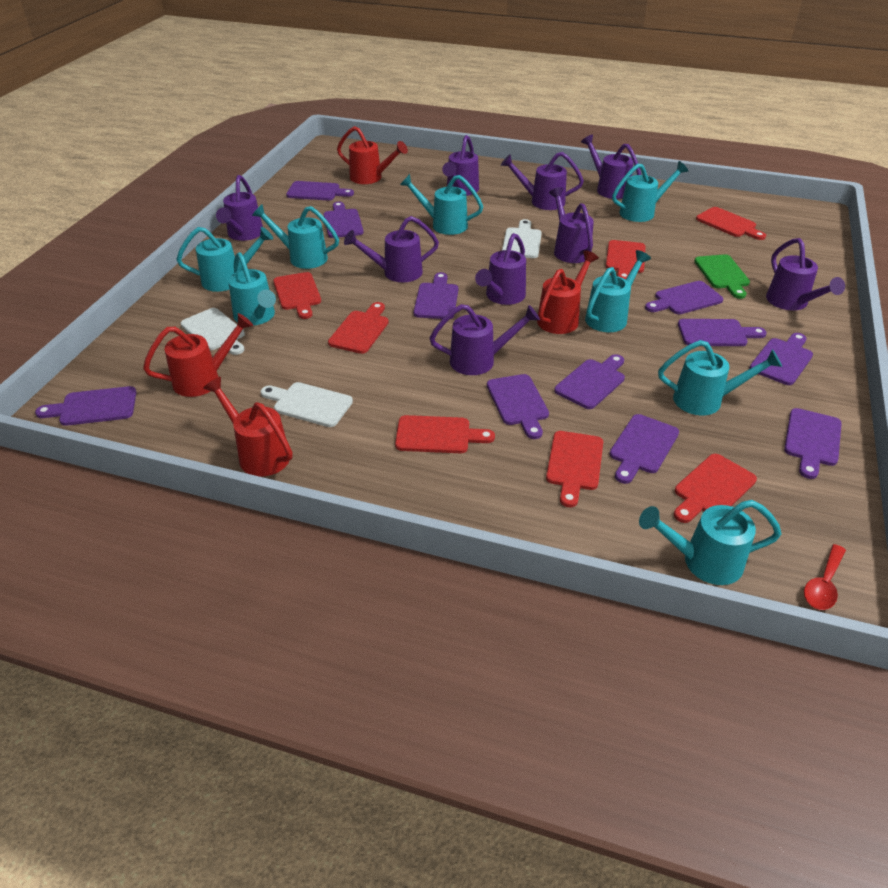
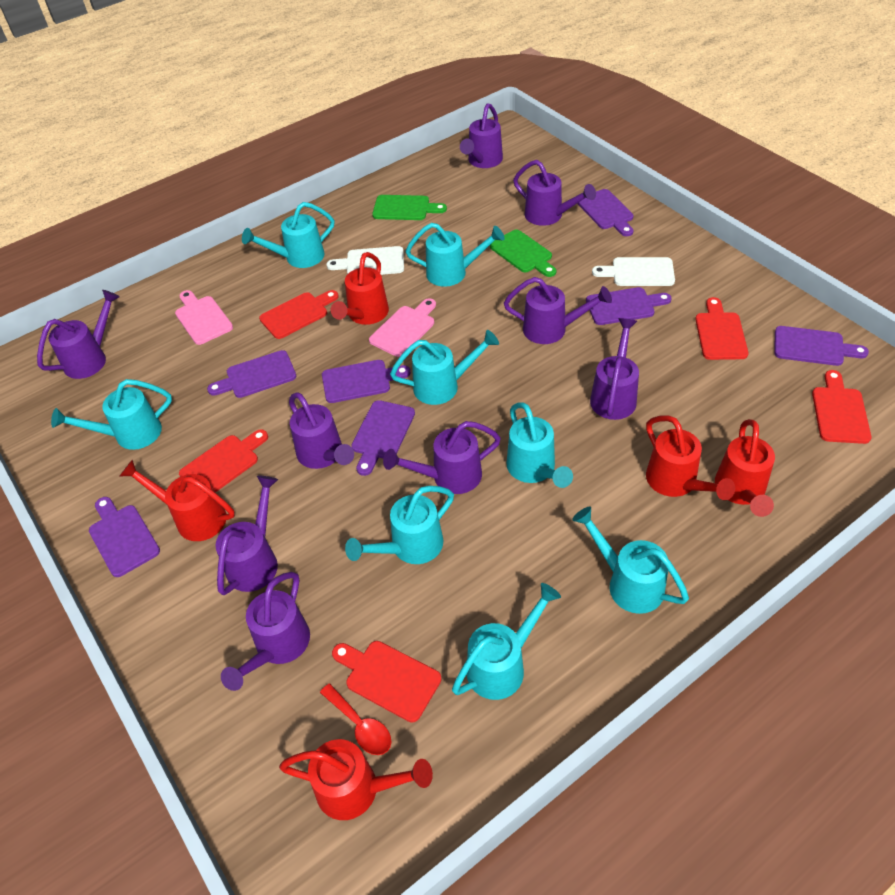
green cutting board: [694,254,750,299] = 1 -> [372,195,447,220] [490,229,557,277] = 2
pink cutting board: none = 0 -> [175,290,233,345] [369,298,436,357] = 2
purple cutting board: [35,386,136,426] [286,181,354,200] [323,202,364,238] [414,272,458,319] [487,374,549,439] [554,354,625,409] [610,414,679,484] [645,281,723,314] [678,319,767,346] [749,333,813,385] [784,408,842,479] = 11 -> [89,497,160,577] [207,350,296,398] [322,360,410,403] [351,400,415,476] [577,189,633,236] [586,287,672,325] [774,326,869,366] = 7
red cutting board: [273,272,321,319] [328,302,389,354] [395,415,495,453] [546,431,603,507] [606,240,645,280] [674,454,757,523] [696,207,766,240] = 7 -> [179,429,268,493] [259,290,339,339] [332,641,441,723] [695,297,749,360] [812,370,872,444] = 5
red watering can: [143,313,253,397] [203,377,293,477] [337,126,408,184] [537,250,599,334] = 4 -> [120,460,235,541] [279,739,433,820] [331,252,389,325] [646,415,735,500] [715,419,775,517] = 5
white cutting board: [180,308,245,355] [261,382,353,427] [502,219,542,258] = 3 -> [326,246,404,275] [592,257,675,286] = 2

